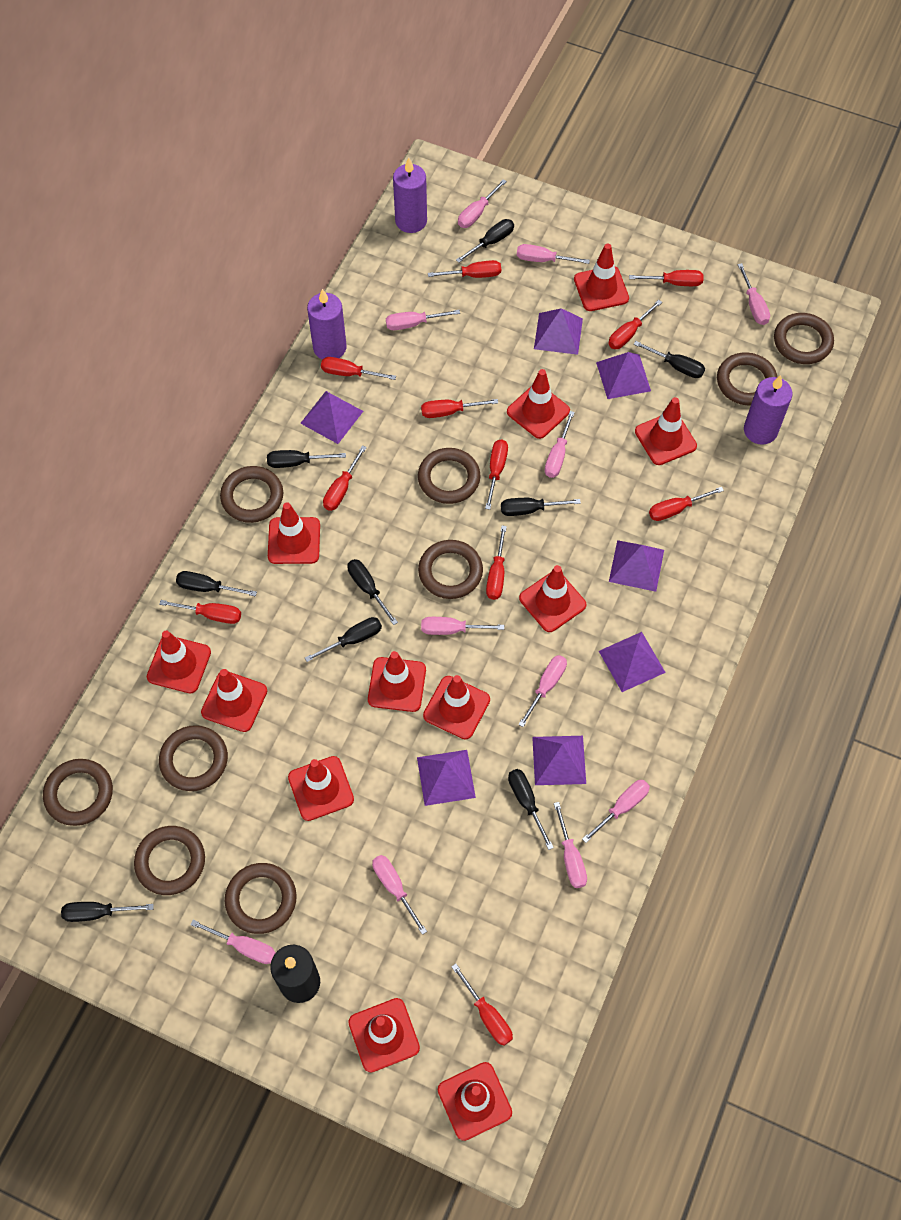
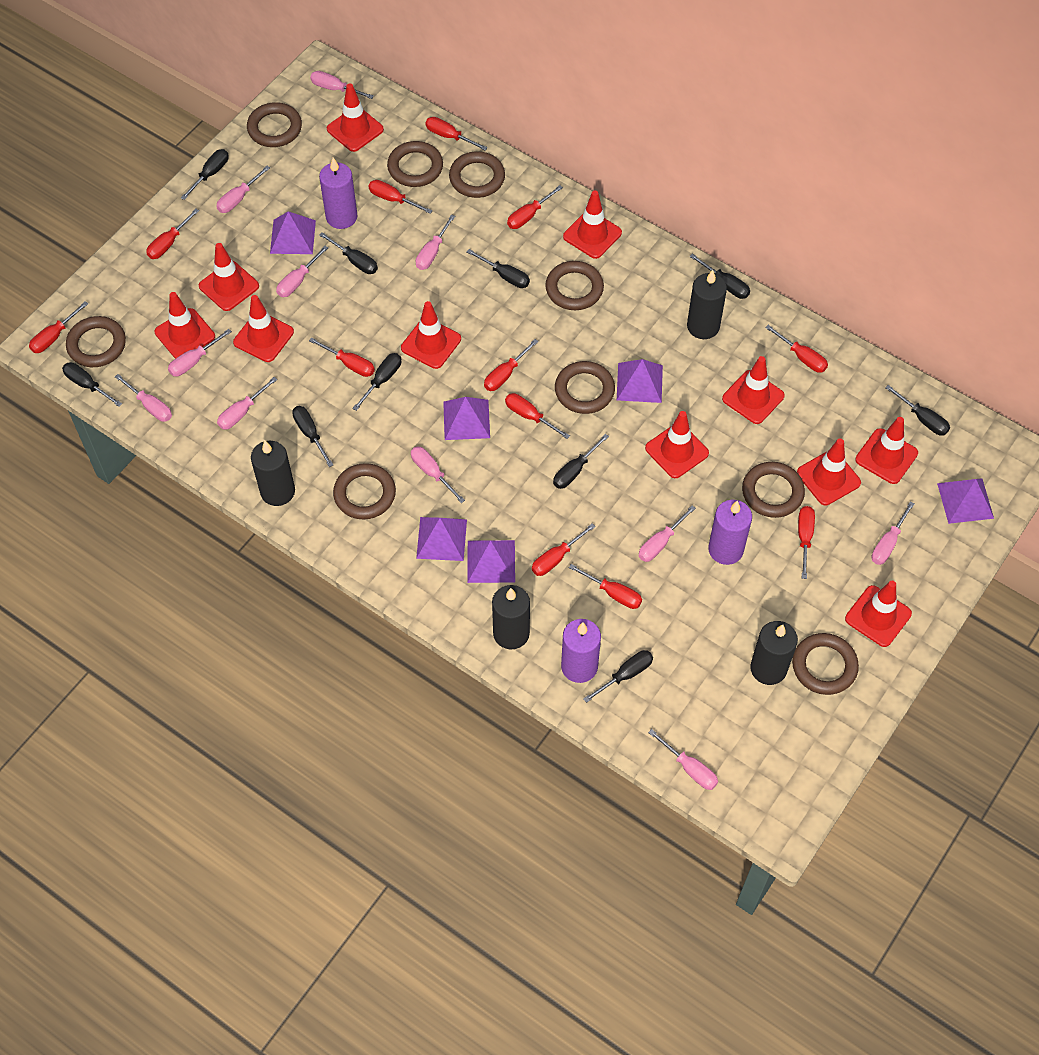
black candle: [270,945,320,1003] = 1 -> [251,441,295,506] [492,585,530,649] [687,270,727,339] [750,621,798,685] = 4
black screwdriver: [61,902,153,922] [176,571,257,596] [267,450,346,468] [305,617,382,662] [347,559,398,625] [456,219,514,263] [501,498,581,516] [508,769,554,850] [634,341,705,378] = 9 -> [62,362,122,407] [181,149,229,200] [292,406,333,467] [319,232,378,274] [352,353,401,411] [467,249,530,288] [553,434,609,489] [583,650,653,703] [689,253,750,299] [885,385,950,436] = 10
purple pyramid: [300,391,363,444] [417,750,476,806] [532,736,586,785] [534,308,583,355] [596,352,651,399] [599,632,666,692] [609,540,664,592] = 7 -> [270,211,316,254] [416,517,467,561] [443,397,490,440] [467,540,515,583] [617,359,663,403] [937,478,994,524] = 6
red screwdriver: [159,600,241,624] [321,357,396,380] [323,445,367,511] [421,399,498,418] [428,260,501,278] [451,964,513,1046] [485,440,508,510] [486,526,507,600] [608,300,662,349] [629,270,704,286] [649,487,724,521] = 11 -> [29,301,88,353] [146,209,199,259] [309,337,375,377] [368,180,433,214] [425,117,488,150] [484,339,539,391] [505,393,570,439] [507,185,563,229] [532,523,596,576] [569,564,642,609] [765,325,828,373] [798,506,815,579] = 12
red traffic cone: [147,631,211,693] [201,669,267,732] [268,503,320,564] [288,756,354,821] [348,998,420,1073] [368,651,426,712] [423,675,490,739] [438,1062,512,1141] [507,369,570,439] [519,565,586,632] [574,243,629,311] [635,397,697,465] = 12 -> [155,292,215,359] [199,243,259,311] [233,295,294,362] [327,83,384,152] [401,301,461,369] [563,191,622,259] [645,411,709,478] [722,356,785,424] [797,439,861,505] [845,581,912,647] [855,417,918,484] = 11

